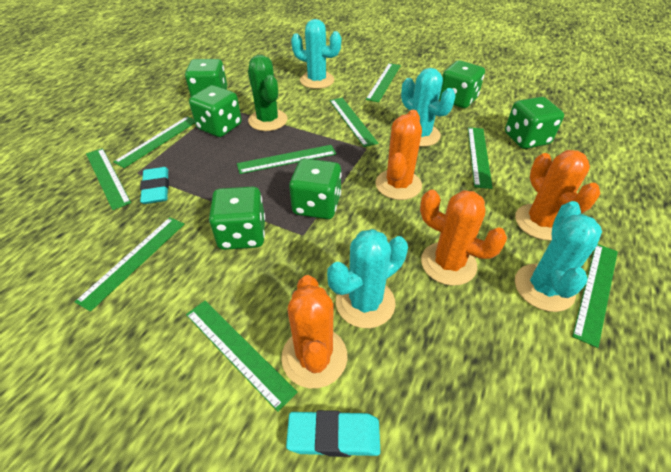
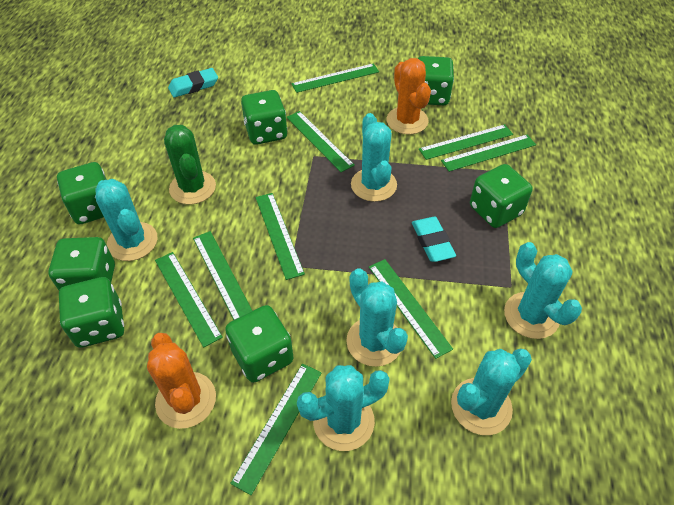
green dice: [185,59,227,97] [189,85,242,137] [209,187,265,250] [289,158,342,219] [439,60,485,108] [505,97,564,149] = 6 -> [48,237,115,290] [57,162,107,224] [59,277,124,348] [225,305,294,383] [241,90,287,145] [418,56,454,105] [470,164,533,228] = 7
orange cactus: [281,275,347,388] [375,110,422,200] [420,190,507,286] [515,150,600,241] = 4 -> [147,333,216,429] [387,58,431,134] = 2
turquoise cactus: [291,19,341,89] [327,229,408,328] [401,68,456,147] [515,201,602,312] = 4 -> [95,179,158,261] [297,365,390,451] [346,268,408,367] [351,113,397,202] [451,349,532,435] [504,242,582,339] = 6

